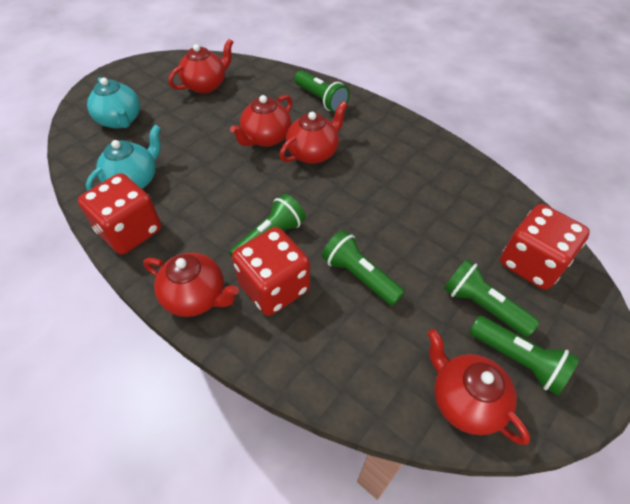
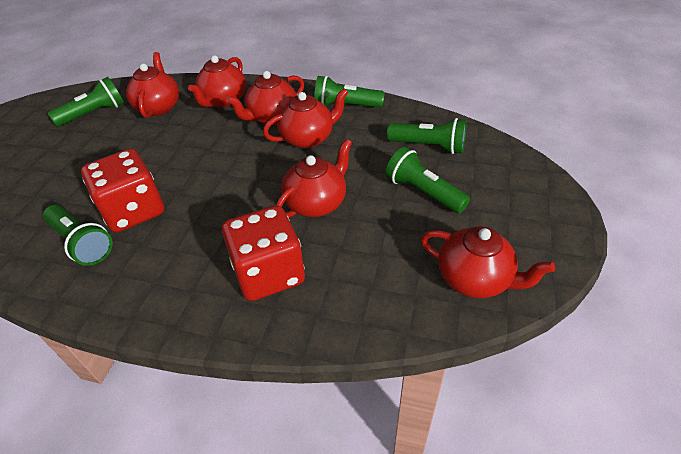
red dice: [78,173,161,254] [232,227,310,316] [500,204,590,290] = 3 -> [81,149,164,232] [222,205,305,301] = 2
red teapot: [143,252,239,317] [169,39,234,94] [230,95,292,147] [279,101,348,164] [428,329,530,445] = 5 -> [126,52,179,118] [188,55,246,108] [226,71,304,125] [263,88,349,149] [276,139,352,218] [421,226,555,298] = 6
turquoise teapot: [86,125,161,191] [87,77,140,129] = 2 -> none = 0

